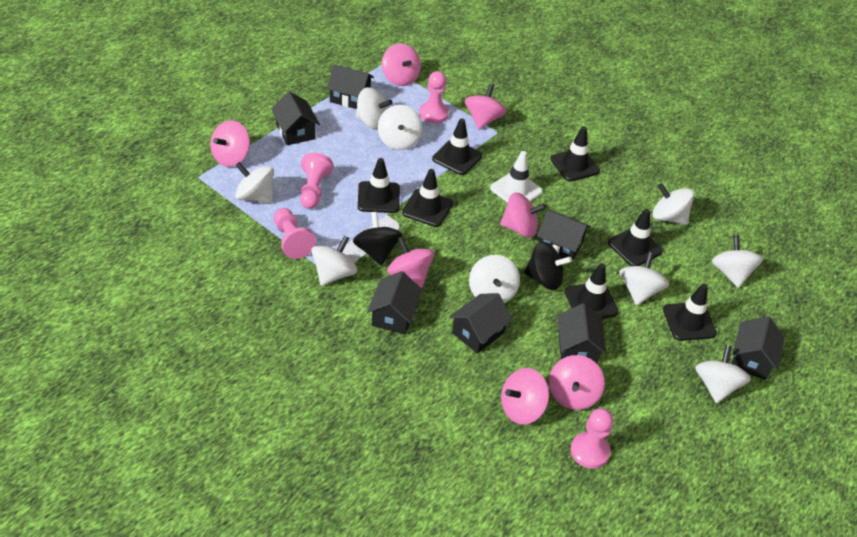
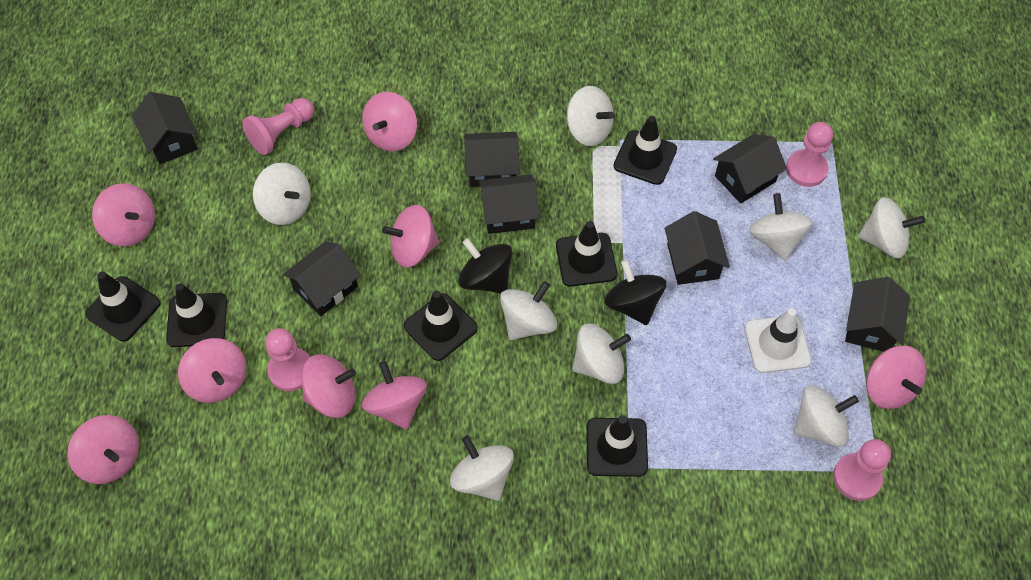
black traffic cone: [358,158,400,213] [402,169,453,227] [432,119,482,175] [551,127,600,182] [565,263,619,319] [608,209,663,266] [663,283,717,341] = 7 -> [85,272,160,341] [166,283,227,347] [404,291,478,361] [556,221,617,287] [586,415,648,477] [614,116,677,185] = 6
pink spinning top: [210,120,250,167] [382,43,421,86] [387,237,434,288] [465,84,506,130] [500,193,546,238] [501,368,549,424] [549,355,605,410] = 7 -> [68,415,139,484] [92,183,155,246] [178,338,247,403] [301,354,356,418] [362,92,417,152] [362,361,427,429] [382,205,440,267] [866,346,926,409] = 8
white spinning top: [235,162,274,203] [311,235,357,286] [355,87,392,130] [378,105,422,150] [469,255,520,303] [619,252,669,305] [652,183,694,225] [695,345,751,403] [712,235,763,288] = 9 -> [253,163,311,225] [450,436,514,501] [500,281,557,340] [567,86,614,146] [572,324,631,384] [749,193,813,260] [793,385,859,447] [858,197,925,259] = 8

